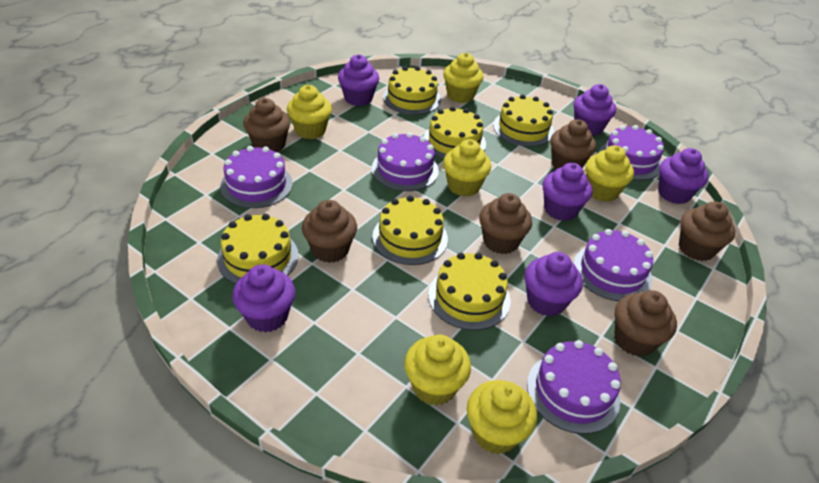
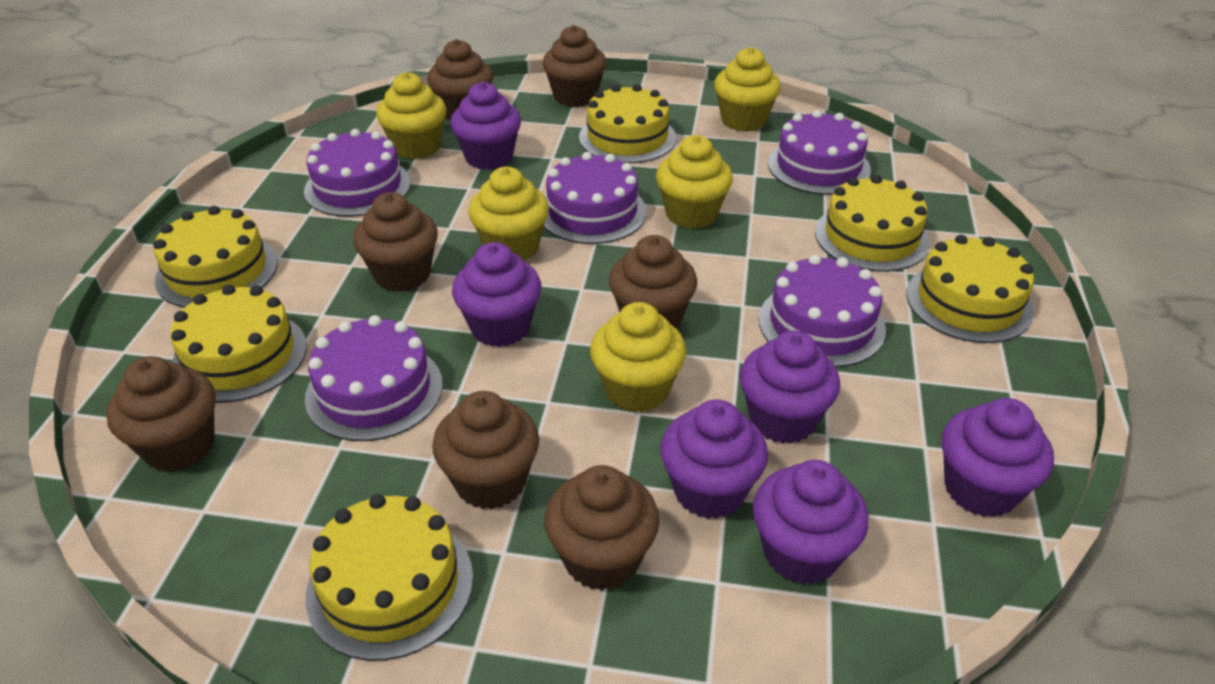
brown cupcake: [243,98,291,152] [302,200,357,263] [479,193,532,254] [550,119,596,169] [614,290,677,356] [679,201,735,261] = 6 -> [106,356,216,472] [353,192,438,292] [427,39,493,121] [432,391,539,509] [542,25,607,107] [544,465,660,591] [609,235,697,329] = 7
yellow cupcake: [287,85,332,139] [404,335,471,406] [443,53,483,103] [443,139,491,196] [467,380,537,454] [586,145,634,202] = 6 -> [376,72,446,159] [468,167,549,260] [590,302,686,413] [656,135,733,229] [714,47,781,132] = 5

